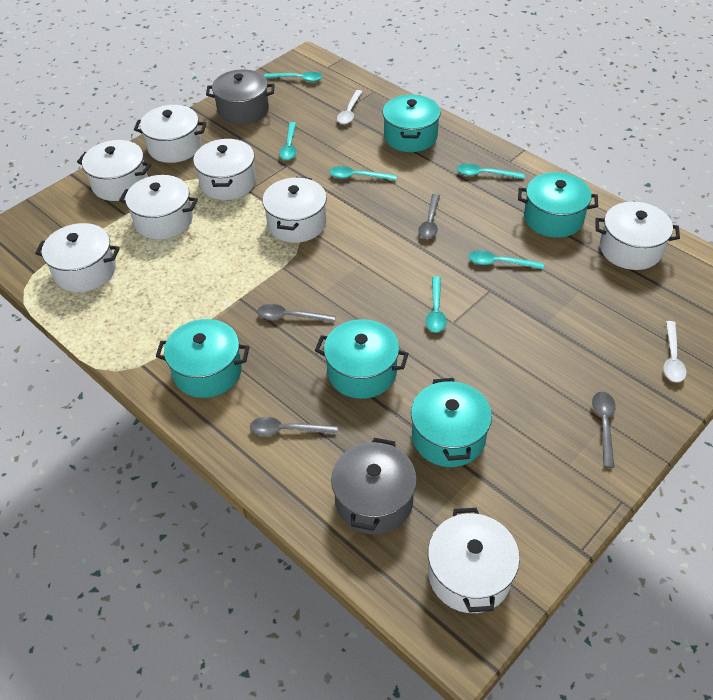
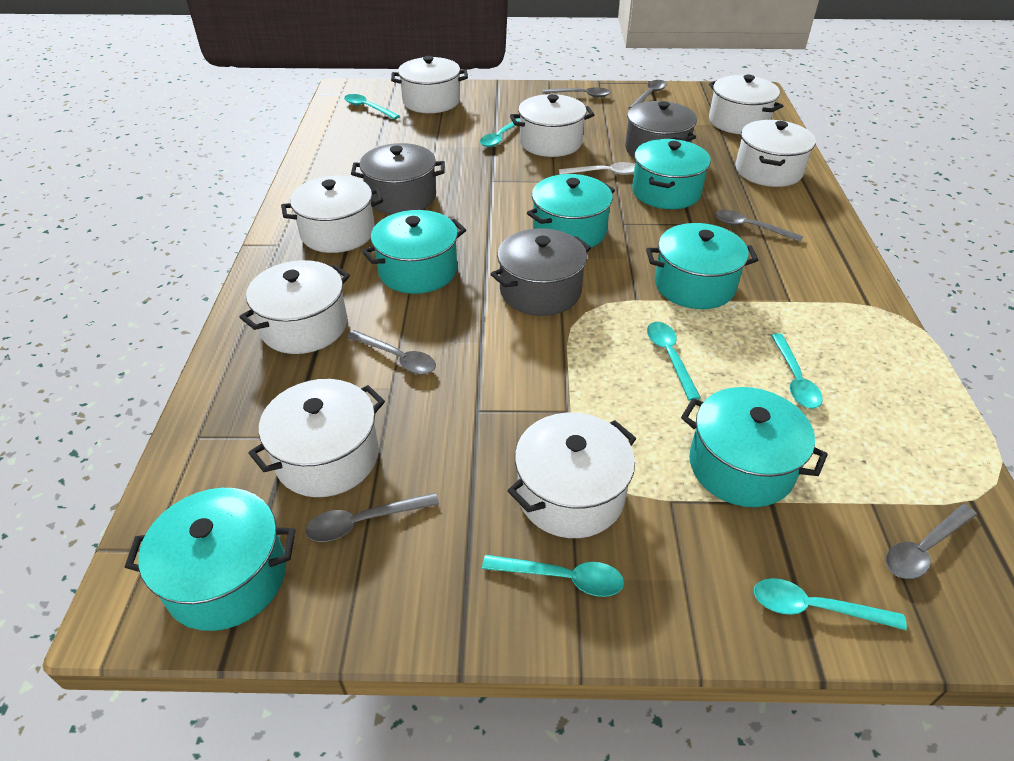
grey pot: [206,69,275,125] [331,438,417,535] = 2 -> [351,143,445,214] [491,228,591,316] [625,101,697,158] = 3
grey spoon: [250,417,338,436] [257,304,336,323] [418,194,440,239] [592,392,616,468] = 4 -> [305,493,439,542] [347,330,436,374] [542,87,611,98] [630,80,667,107] [715,210,803,242] [886,504,977,579] = 6
turquoise pot: [156,319,249,398] [315,319,409,399] [382,94,441,152] [411,378,492,467] [518,172,598,238] = 5 -> [125,488,295,631] [362,210,466,294] [527,174,615,248] [632,139,711,209] [646,223,758,309] [681,387,828,507] = 6
white spoon: [337,90,362,124] [663,321,687,382] = 2 -> [559,162,635,175] = 1

